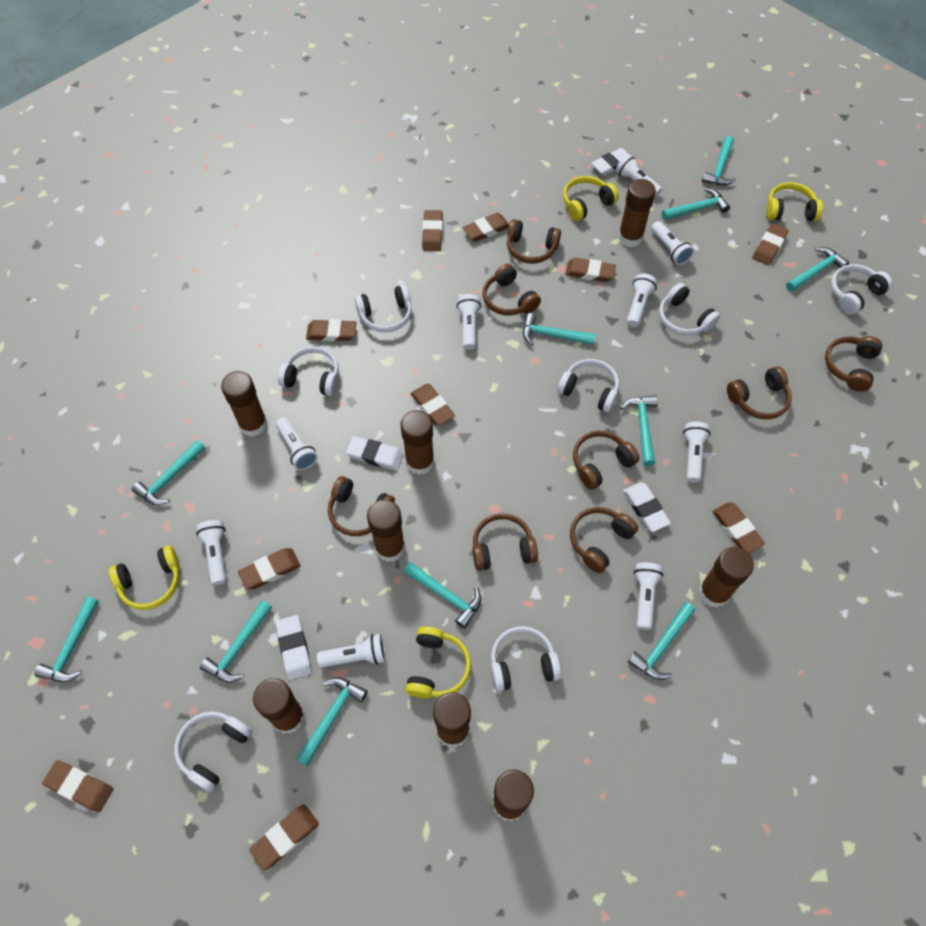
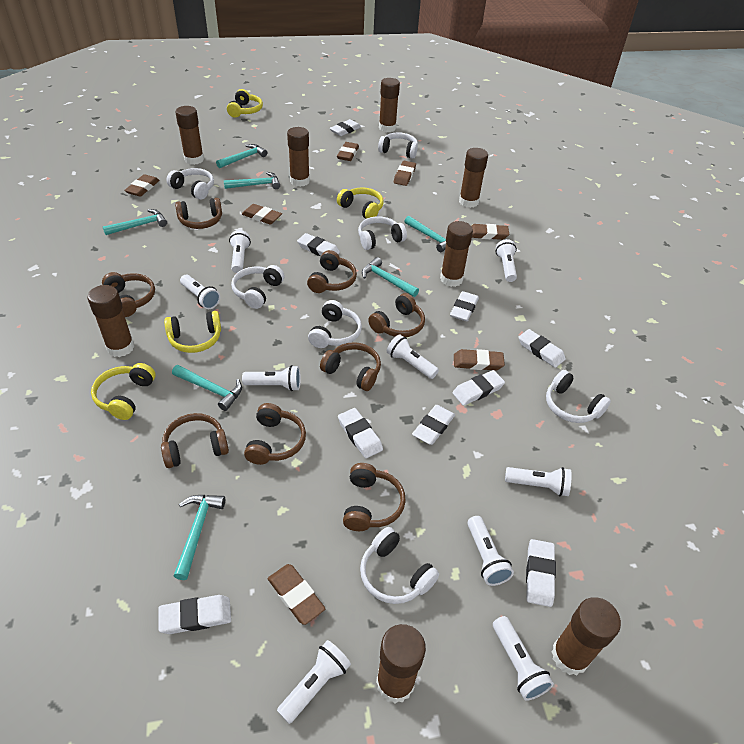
brown eraser: [42,760,113,812] [238,548,301,590] [249,804,319,870] [306,319,357,341] [410,384,455,426] [422,210,443,251] [462,213,509,242] [565,258,616,282] [712,502,765,553] [752,223,789,265] = 10 -> [124,174,160,197] [242,204,282,225] [268,564,325,625] [337,142,359,161] [394,161,416,186] [454,349,505,370] [471,224,509,240] = 7
turquoise hammer: [34,596,99,682] [132,440,205,505] [200,600,272,683] [296,677,368,767] [404,562,482,628] [523,313,596,346] [620,395,658,466] [628,602,695,680] [662,188,730,220] [702,136,736,186] [786,247,849,292] = 11 -> [103,209,167,235] [172,365,242,411] [174,495,225,580] [216,144,267,168] [224,172,280,189] [362,257,419,297] [404,216,446,252] = 7
white eraser: [276,615,312,680] [346,436,404,471] [591,148,628,176] [623,482,671,532] = 4 -> [158,595,231,634] [297,233,340,256] [329,119,361,136] [338,408,383,458] [412,405,455,445] [450,291,479,321] [452,370,505,406] [518,329,566,368] [526,539,556,607] = 9

